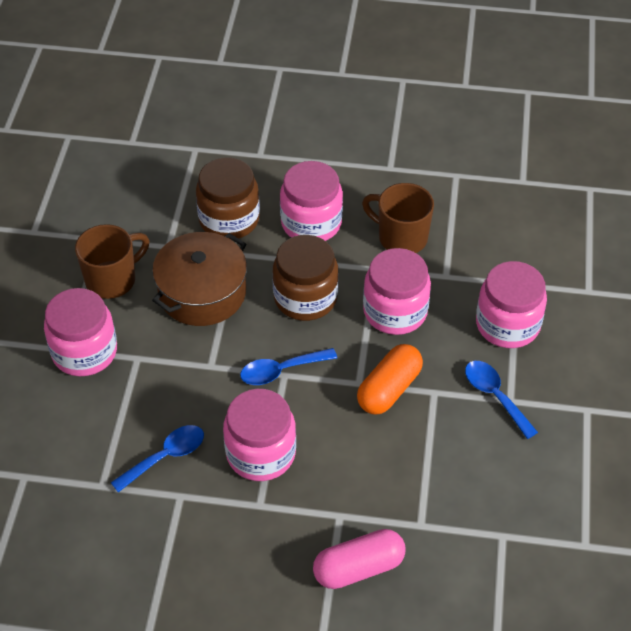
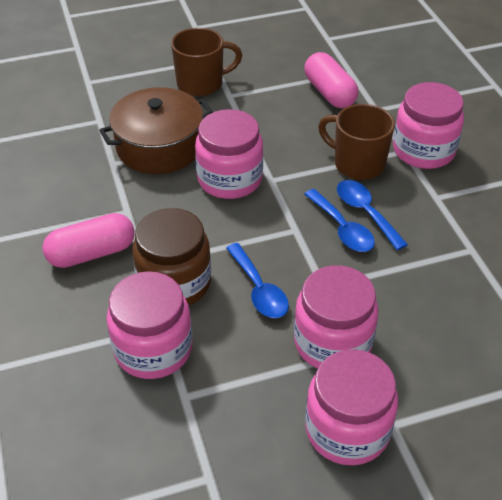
brown jar: [196,157,260,239] [272,235,339,321] = 2 -> [132,208,211,305] = 1
orange capsule: [357,344,423,414] = 1 -> none = 0
pink capsule: [313,529,406,589] = 1 -> [42,213,135,268] [304,52,358,108] = 2

